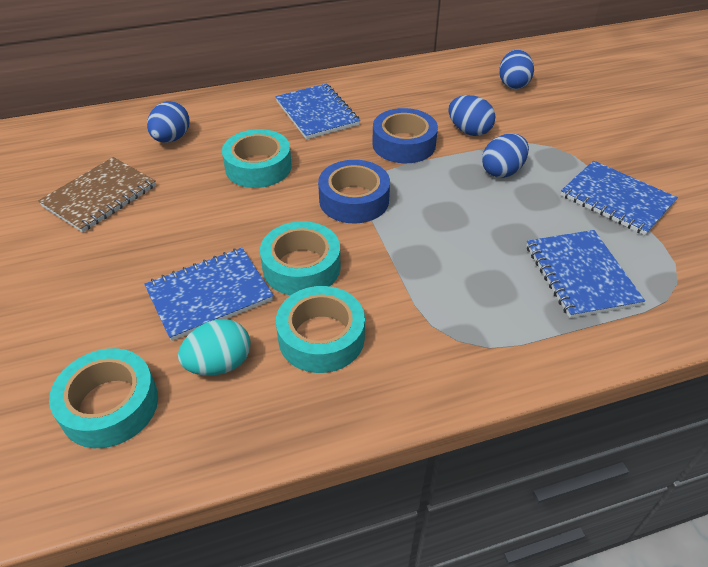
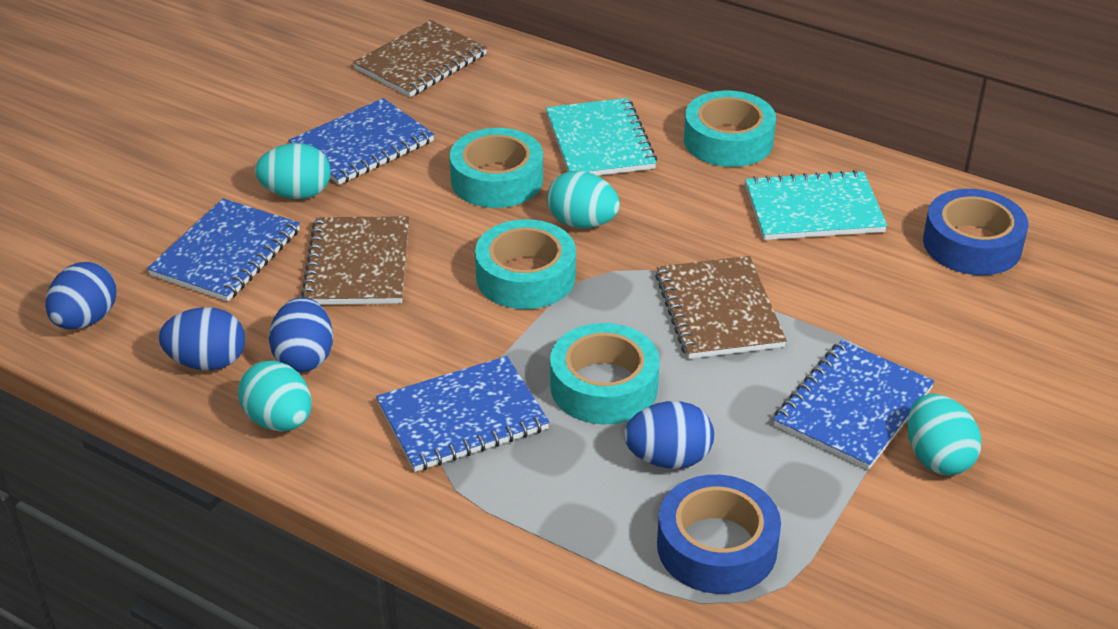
brown notebook: [38,157,156,233] = 1 -> [301,216,409,304] [353,20,487,97] [655,256,787,359] = 3
turquoise egg: [178,319,250,376] = 1 -> [238,361,312,431] [255,143,331,199] [547,170,620,228] [907,394,981,475] = 4
turquoise notebook: none = 0 -> [546,98,657,176] [745,170,887,240] = 2

